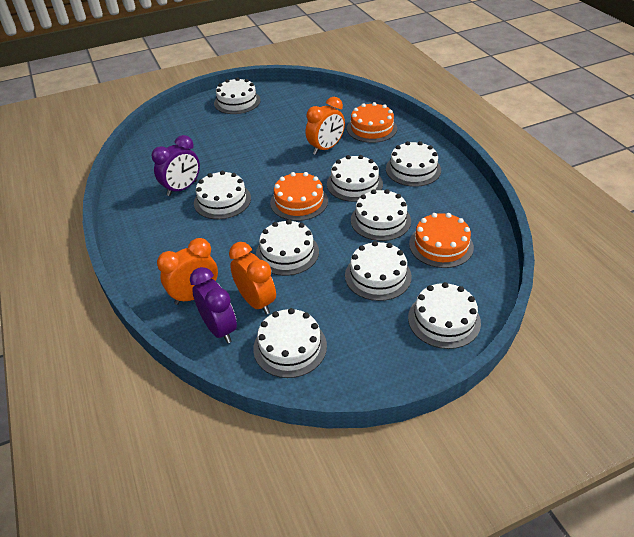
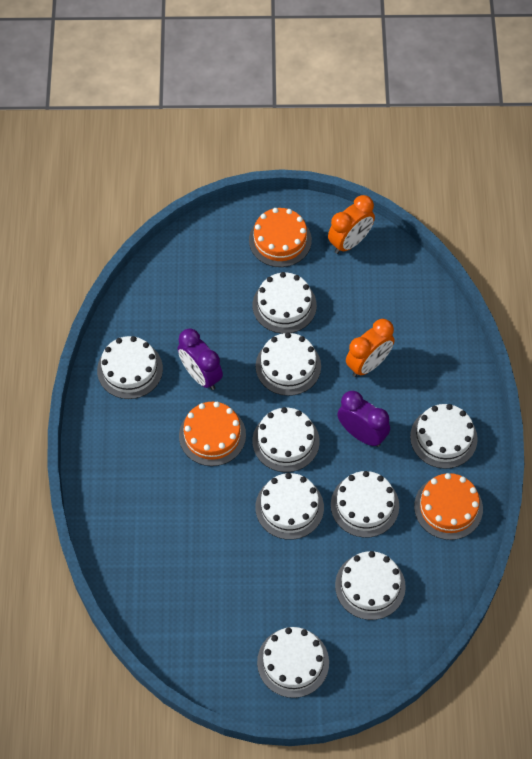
orange clock: [157,238,218,305] [229,242,276,314] [305,97,345,155] = 3 -> [328,195,375,254] [346,319,395,377] = 2

